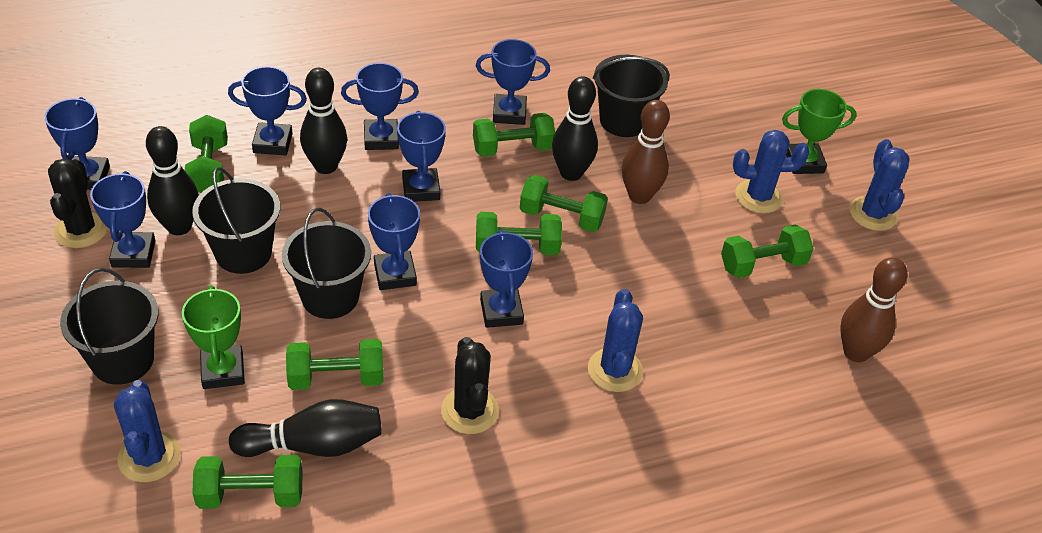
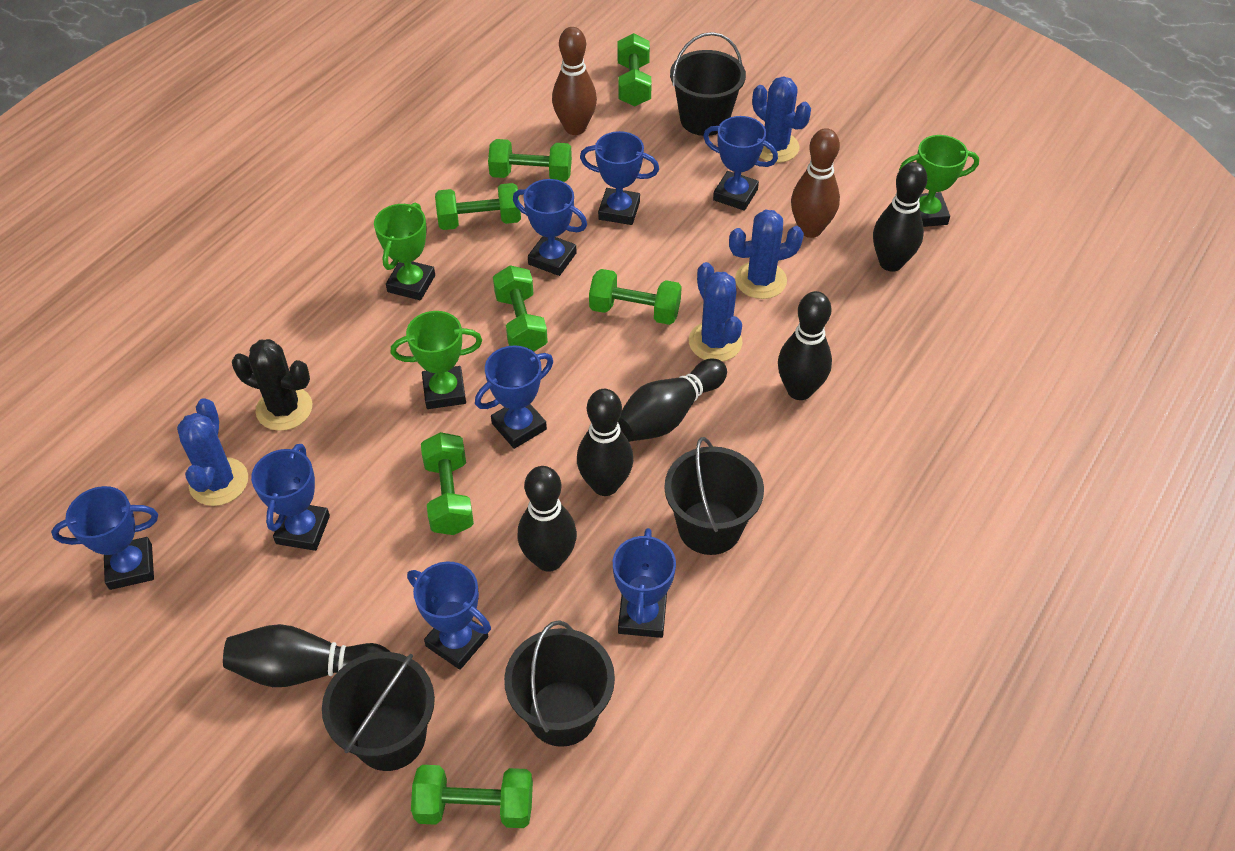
black bowling pin: [146,126,199,235] [229,399,382,457] [300,68,347,174] [552,76,598,181] = 4 -> [223,624,390,687] [517,466,577,572] [577,389,633,496] [618,359,727,442] [778,291,832,400] [873,162,927,272] = 6
black cactus: [48,158,108,248] [441,337,499,434] = 2 -> [232,339,312,431] = 1
green trophy: [182,285,245,389] [782,89,857,174] = 2 -> [374,202,435,300] [391,311,482,409] [899,135,979,227] = 3

